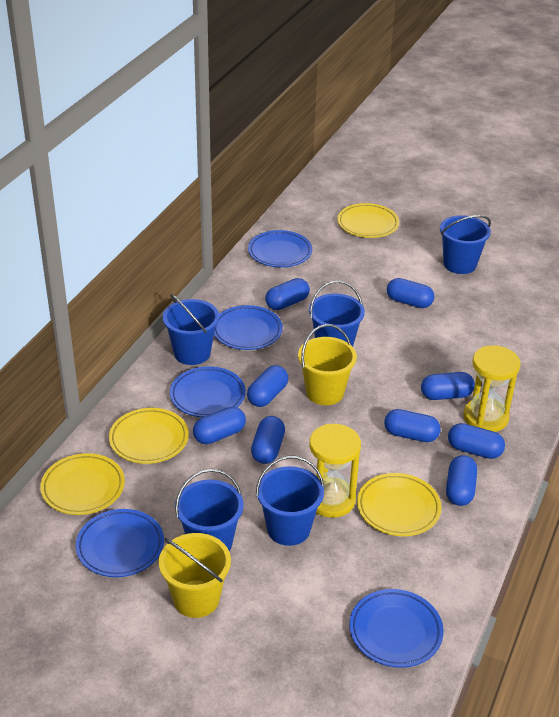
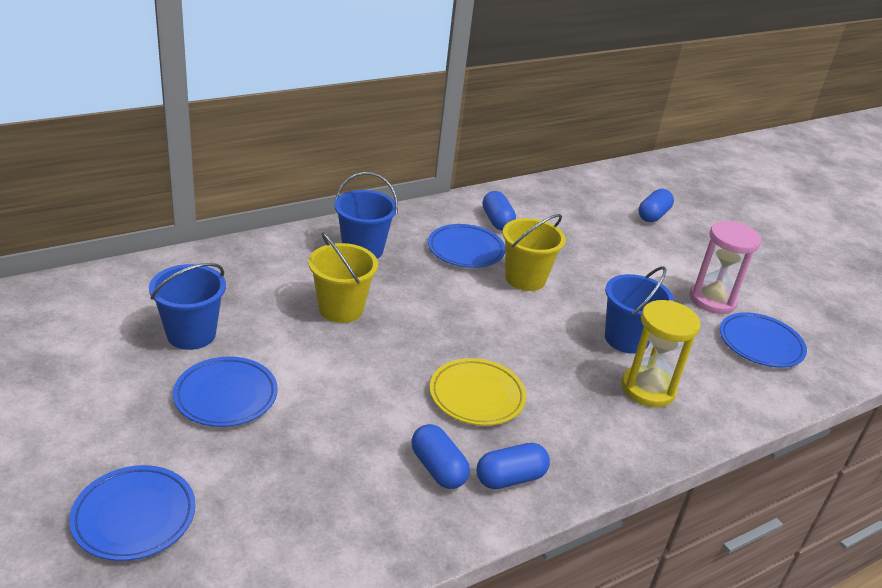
blue bucket: [163,294,219,365] [175,469,244,551] [256,456,324,546] [309,280,365,347] [440,215,491,274] = 5 -> [149,263,226,350] [335,172,398,259] [605,266,674,354] = 3
blue capsule: [193,407,246,444] [247,365,288,407] [251,416,285,464] [265,278,310,310] [384,409,441,442] [387,278,434,308] [421,372,475,400] [446,455,477,506] [448,423,505,459] = 9 -> [411,424,470,489] [477,443,550,489] [482,191,516,231] [639,189,674,222] = 4
blue plate: [76,509,164,577] [170,366,246,418] [214,305,283,350] [248,230,312,267] [349,589,444,668] = 5 -> [69,465,196,561] [173,356,278,427] [428,224,505,268] [720,312,807,368] = 4
pink hourglass: none = 0 -> [689,221,761,314] = 1
yellow hourglass: [309,424,361,518] [463,345,520,432] = 2 -> [621,300,701,407] = 1
yellow plate: [40,453,125,515] [109,408,189,464] [337,203,399,238] [357,473,442,536] = 4 -> [430,358,526,426] = 1

